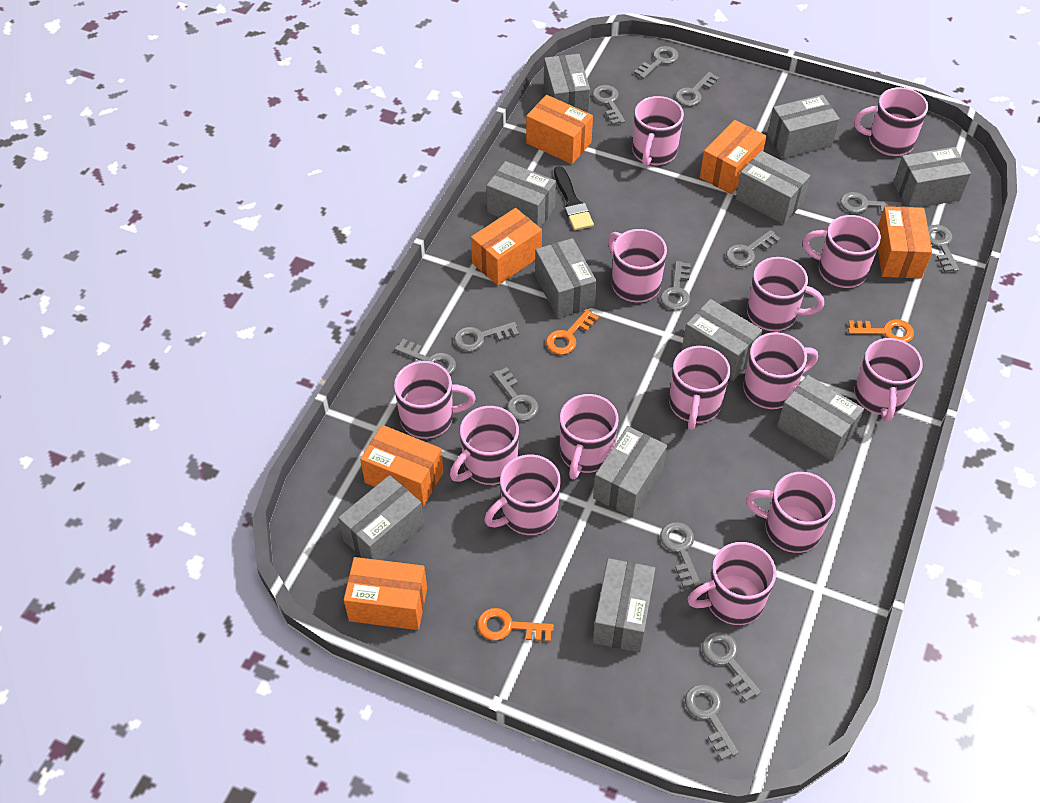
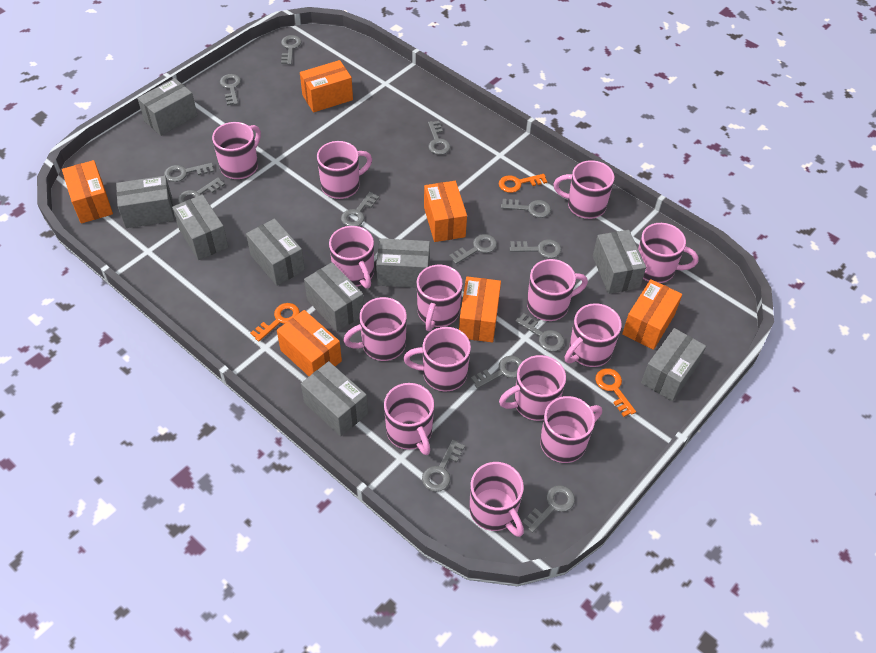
black brush: [554,166,594,231] = 1 -> none = 0
grey box: [338,475,424,560] [486,161,556,228] [535,238,597,318] [544,54,590,113] [593,426,667,518] [593,558,655,652] [682,299,762,381] [736,151,810,224] [767,95,840,159] [777,375,864,461] [893,147,971,208] = 11 -> [116,176,175,228] [137,78,197,136] [172,194,228,260] [246,219,305,286] [301,361,368,436] [304,262,364,332] [376,238,430,288] [593,230,646,294] [641,328,706,401] = 9

